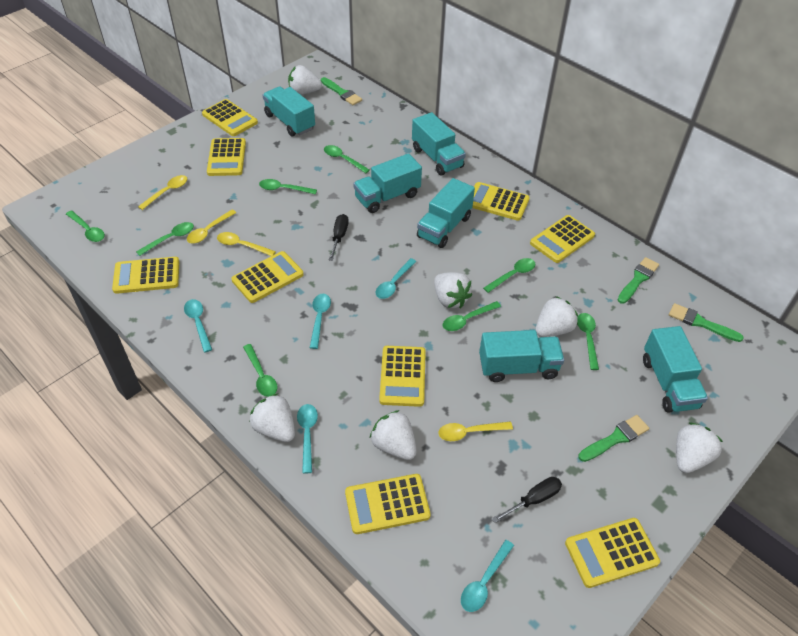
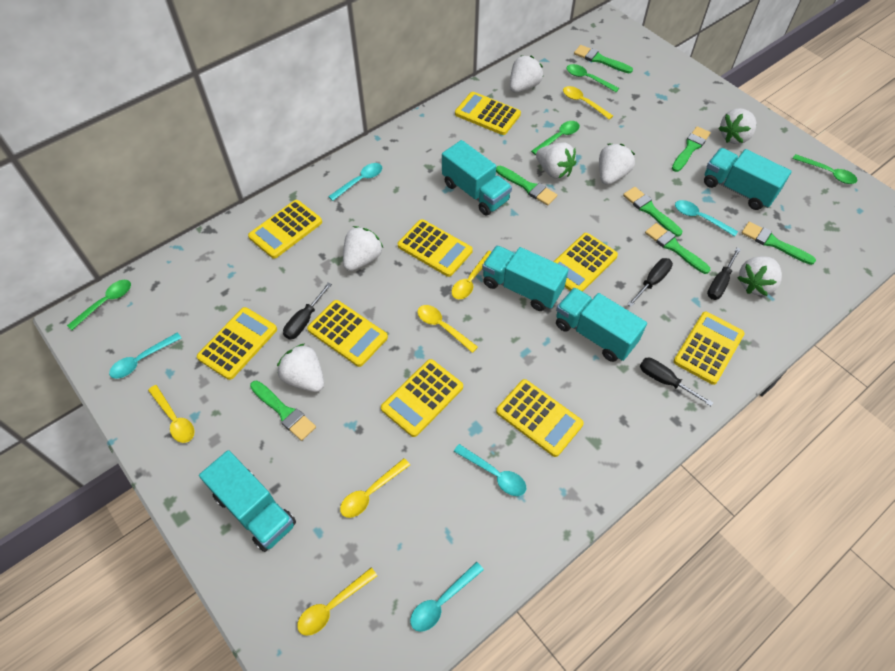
black screwdriver: [329,214,349,261] [492,477,562,523] = 2 -> [283,282,332,340] [627,258,673,307] [640,358,713,406] [707,248,741,300] = 4
green brush: [321,77,362,105] [578,415,649,462] [618,257,659,304] [669,303,744,342] = 4 -> [250,381,316,441] [496,166,557,205] [574,45,633,73] [623,187,682,236] [645,223,710,274] [672,126,711,172] [741,222,816,265] = 7
green spoon: [66,210,105,242] [136,222,194,256] [243,344,277,397] [259,179,317,194] [324,145,370,173] [443,301,501,331] [483,258,535,293] [577,313,599,370] = 8 -> [67,280,131,330] [531,121,580,155] [567,64,619,92] [793,154,857,184] = 4
turquoise truck: [263,86,315,136] [353,153,422,213] [412,112,466,175] [417,178,475,248] [479,330,564,382] [643,326,708,413] = 6 -> [199,450,296,552] [442,140,512,216] [482,245,569,311] [556,287,647,362] [704,148,792,210] = 5
white strawberry: [250,393,295,442] [288,65,322,95] [370,410,416,460] [434,272,472,308] [535,296,578,337] [676,423,723,473] = 6 -> [277,344,324,392] [343,226,383,271] [510,56,543,93] [536,142,576,179] [599,144,635,185] [718,108,756,144] [738,256,782,296] = 7
yellow spoon: [138,175,187,210] [187,210,236,244] [217,232,276,256] [438,422,513,441] = 4 -> [148,385,195,443] [297,568,377,636] [340,458,410,518] [417,305,478,353] [452,251,492,299] [563,86,613,120] = 6

